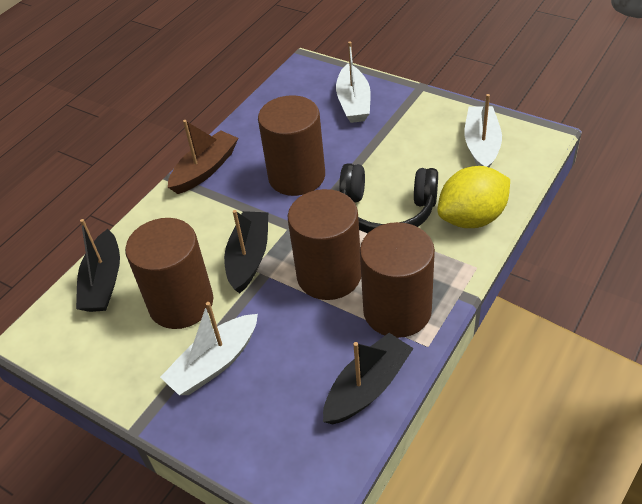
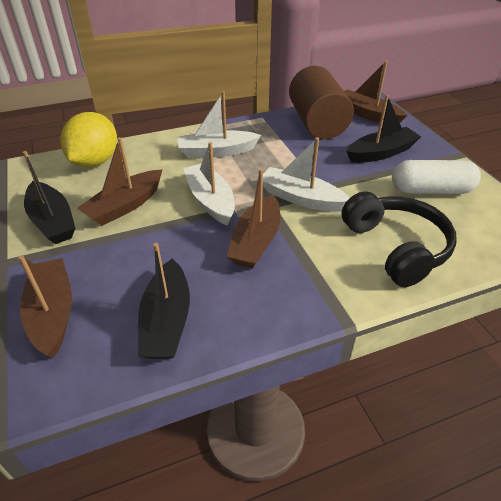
brown boat: [168,120,238,194] = 1 -> [18,255,72,358] [77,137,163,226] [227,169,280,269] [344,61,407,123] = 4
brown cylinder: [125,218,213,329] [258,95,325,196] [288,189,361,300] [360,222,435,338] = 4 -> [289,66,354,139] = 1
white capsule: none = 0 -> [392,160,481,194] = 1

